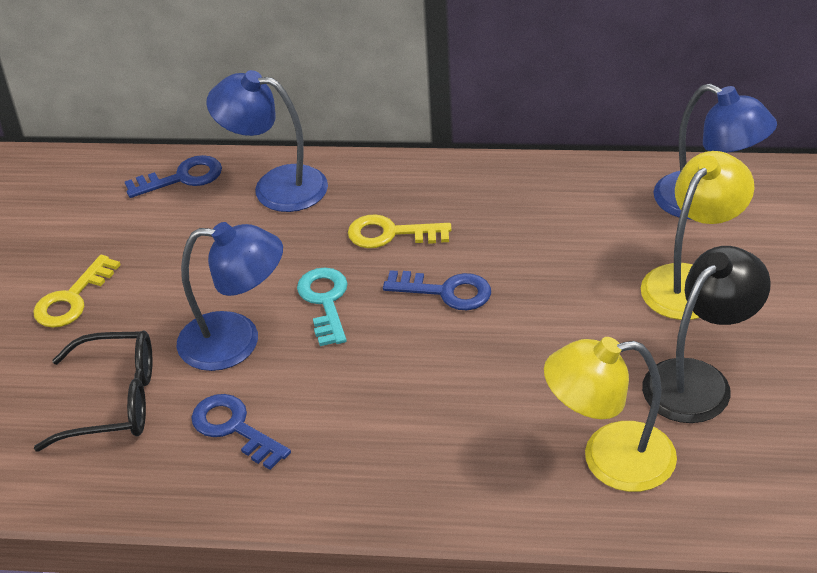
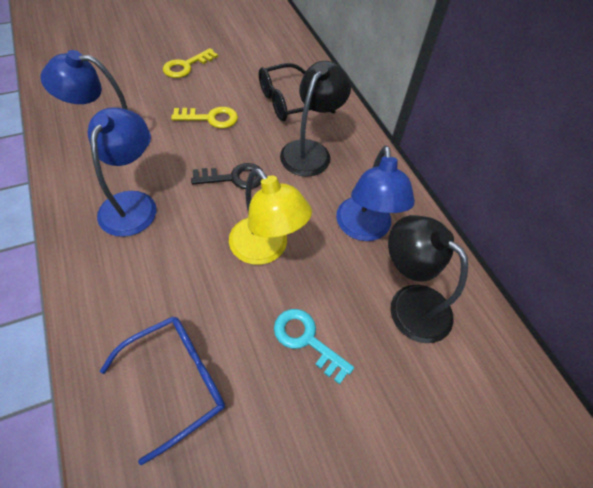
black key: none = 0 -> [191,163,263,189] = 1
black lamp: [642,246,771,423] = 1 -> [280,61,351,177] [388,215,468,343] = 2
blue glasses: none = 0 -> [100,317,225,465] = 1
blue key: [125,155,222,198] [191,394,291,470] [383,270,491,310] = 3 -> none = 0
yellow lamp: [544,337,677,492] [641,151,754,320] = 2 -> [229,168,312,265] = 1

